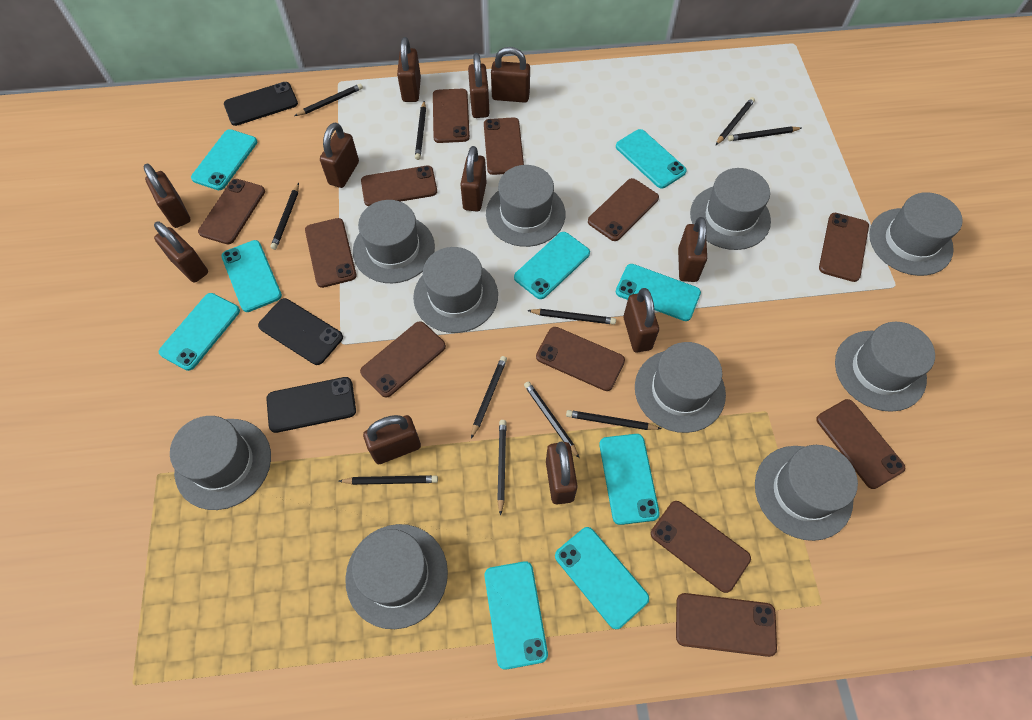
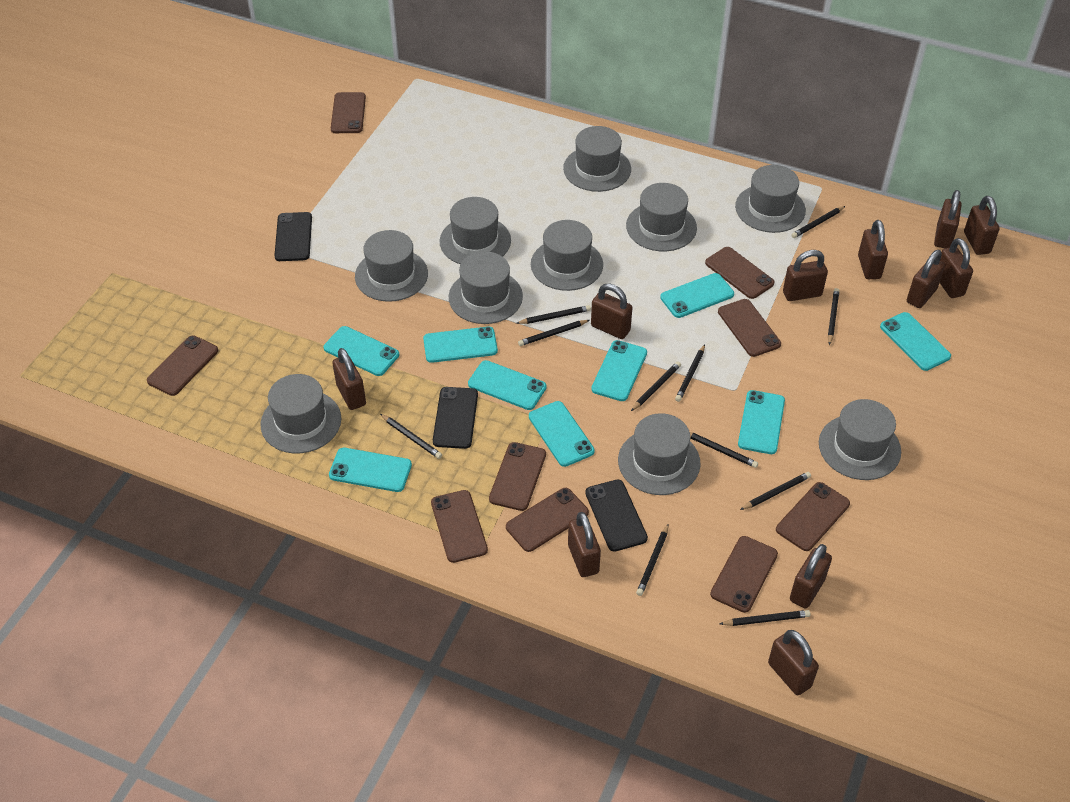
brown phone: [198,179,265,244] [305,218,356,288] [360,321,446,397] [361,166,437,206] [433,89,470,143] [484,117,524,175] [536,327,625,391] [588,178,659,241] [651,501,751,593] [676,593,777,657] [816,399,905,489] [819,213,869,282] = 12 -> [147,336,218,396] [331,92,366,133] [431,490,488,563] [489,442,546,511] [506,488,589,552] [705,247,775,299] [710,536,778,613] [718,299,781,357] [776,482,850,551] = 9

